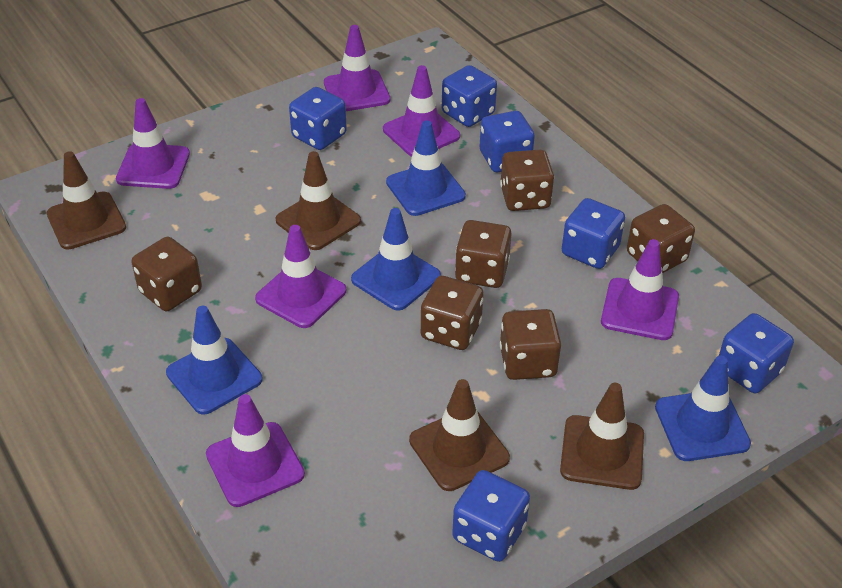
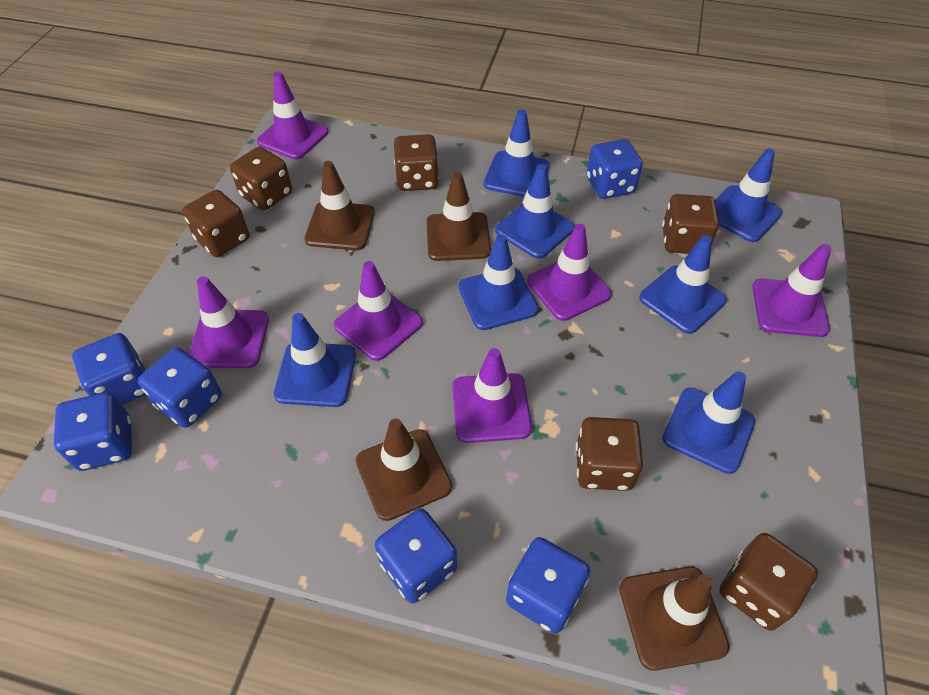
blue traffic cone: [166,306,263,415] [351,208,441,311] [386,121,466,216] [655,356,751,461] = 4 -> [274,313,356,407] [458,234,538,330] [484,109,550,197] [495,164,575,259] [639,235,727,334] [662,371,755,474] [715,148,782,242] = 7

